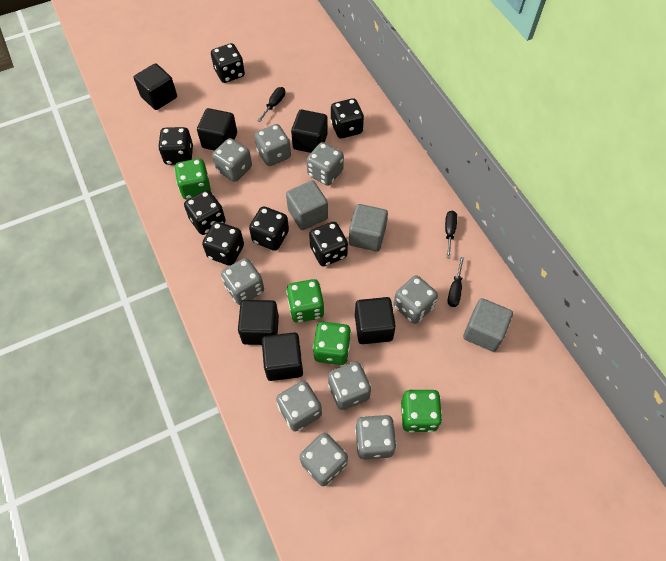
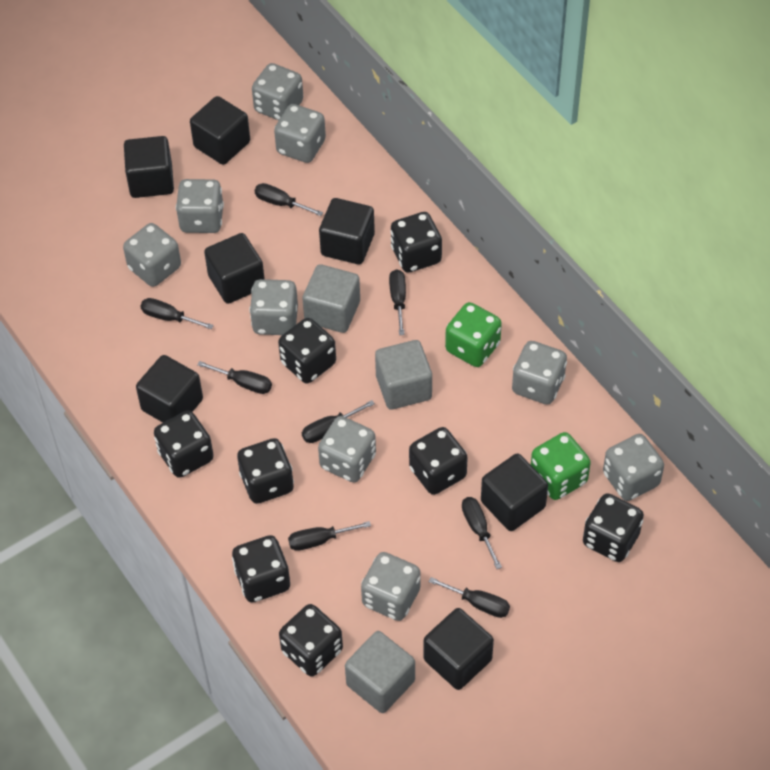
black cube: [134,63,177,110] [197,108,237,151] [238,300,279,345] [262,332,303,381] [291,110,327,153] [355,297,396,344] = 6 -> [124,136,174,198] [136,355,203,423] [190,96,250,165] [204,233,265,304] [319,198,375,264] [424,608,494,690] [481,454,548,531] = 7
black dice: [158,127,193,165] [184,190,226,235] [202,221,244,266] [211,43,245,83] [249,206,289,251] [309,222,348,266] [331,98,364,139] = 7 -> [154,411,214,478] [232,535,290,603] [237,438,294,504] [278,318,336,383] [279,604,343,676] [390,212,442,273] [409,427,468,495] [583,493,644,562] = 8
black screwdriver: [257,87,285,122] [445,211,457,258] [448,257,464,307] = 3 -> [141,298,214,329] [197,361,272,394] [254,183,323,216] [288,521,371,551] [302,400,375,443] [389,269,406,335] [429,577,510,618] [462,497,502,569] = 8
green dice: [174,158,211,199] [286,279,325,323] [313,322,351,365] [401,389,442,433] = 4 -> [445,302,502,367] [531,432,591,500] = 2

